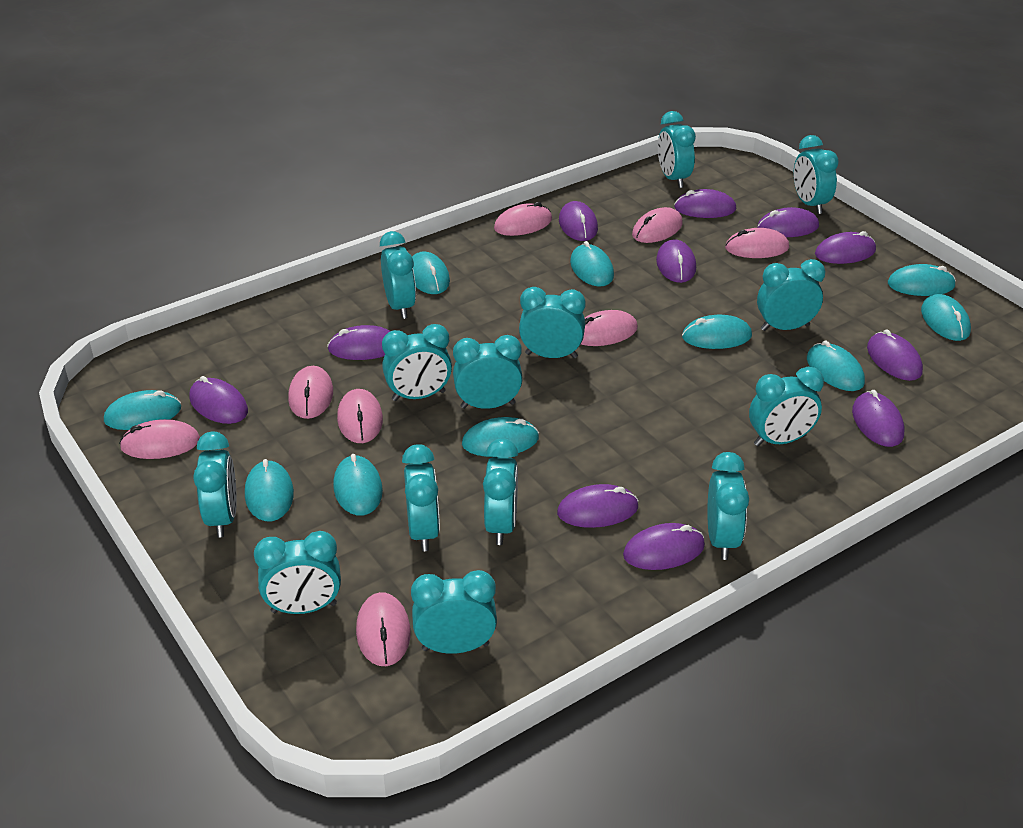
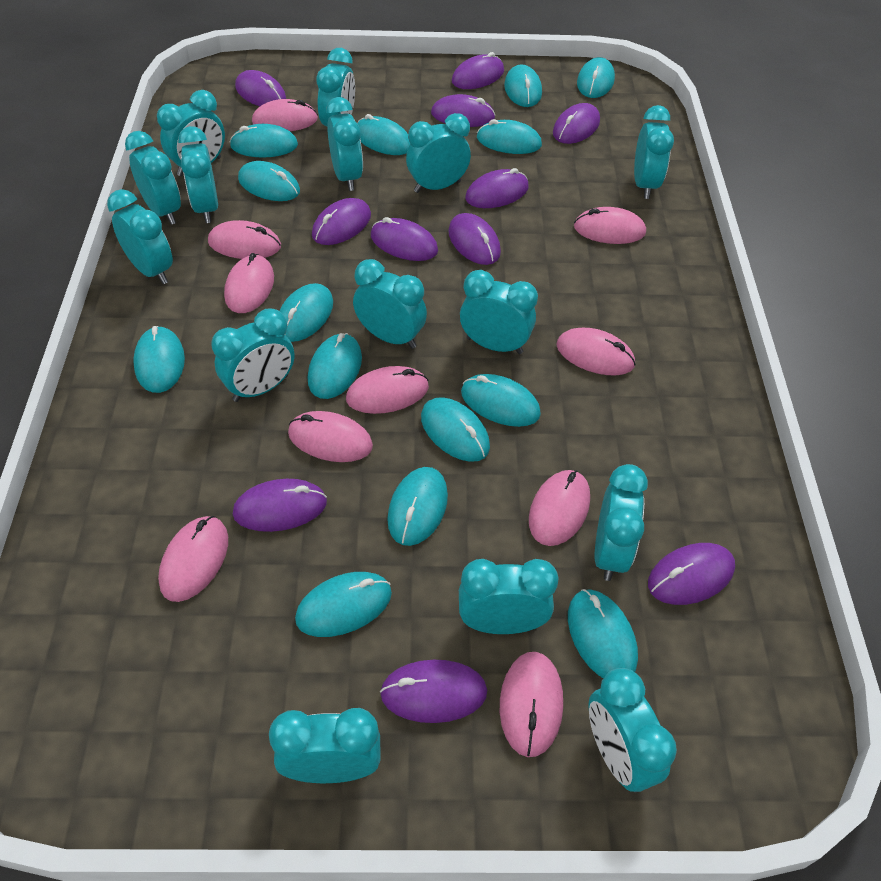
pink mouse: [119,419,200,459] [288,366,333,419] [337,389,383,443] [356,592,411,666] [494,202,552,236] [581,310,638,346] [632,207,683,243] [725,228,789,258] = 8 -> [158,516,228,602] [208,220,281,259] [224,253,274,313] [252,99,318,131] [288,411,373,462] [346,366,429,414] [500,652,563,757] [529,470,590,546] [556,328,636,375] [574,207,646,244] = 10
turquoise clock: [193,431,237,537] [254,531,341,614] [380,231,416,319] [382,324,452,401] [402,444,440,551] [411,570,497,654] [453,335,523,409] [483,438,518,545] [519,287,586,358] [658,111,696,188] [707,452,749,560] [749,367,824,446] [757,259,825,331] [794,135,839,214] = 14 -> [107,189,173,284] [125,131,181,225] [157,90,225,176] [178,126,218,223] [212,309,295,402] [269,708,380,783] [316,48,355,126] [326,97,363,191] [353,259,427,349] [406,113,471,193] [459,559,559,634] [460,270,538,354] [589,668,677,792] [594,464,648,581] [634,105,674,199] = 15
turquoise mouse: [104,390,181,430] [245,459,294,521] [333,454,383,516] [412,251,450,294] [462,417,539,457] [570,241,614,287] [682,315,752,349] [807,341,865,391] [888,264,956,296] [921,294,971,341] = 10 -> [133,326,185,393] [230,124,298,158] [238,161,300,201] [280,283,333,342] [295,572,392,637] [308,333,362,399] [357,114,410,155] [387,467,448,546] [421,397,490,462] [461,374,541,427] [477,119,542,154] [504,65,542,107] [568,589,638,678] [577,57,615,98] = 14

